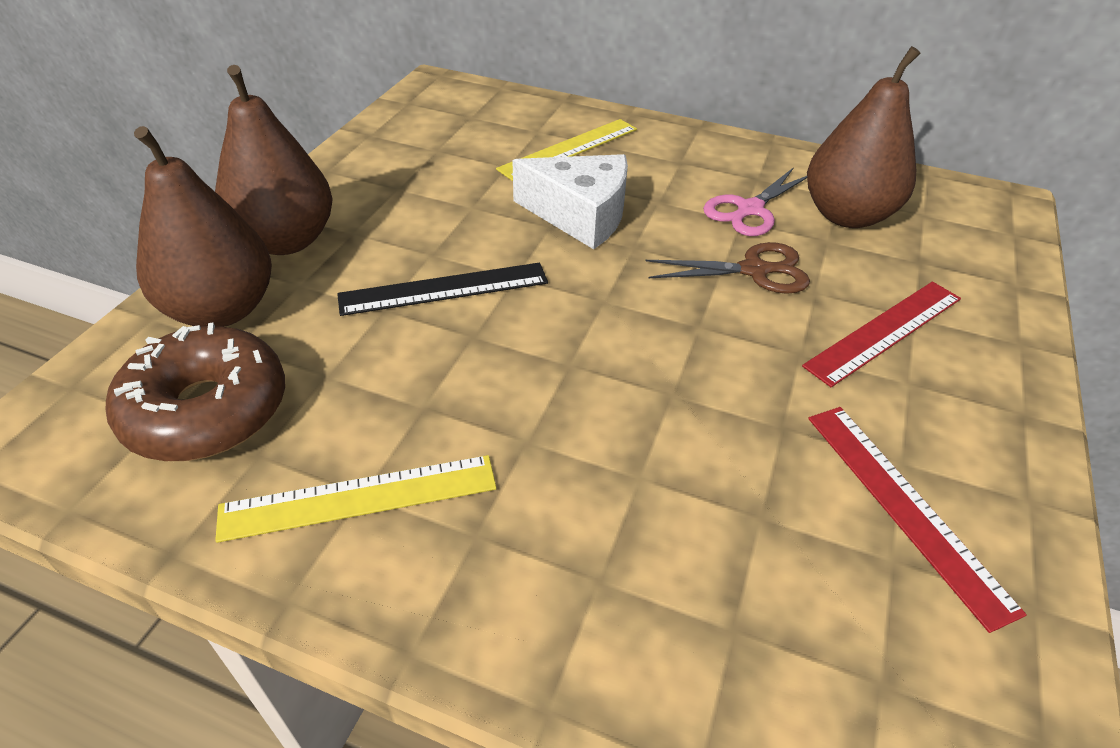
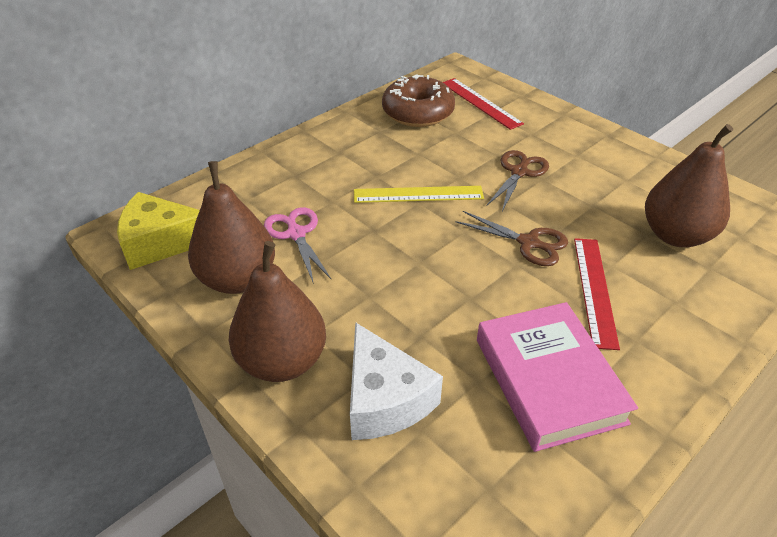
black ruler: [337,263,548,316] = 1 -> none = 0
brown scissors: [646,242,810,294] = 1 -> [455,211,568,266] [487,150,549,211] = 2
pink book: none = 0 -> [477,302,638,452] = 1
yellow cheese: none = 0 -> [117,192,200,270] = 1
yellow ruler: [215,455,497,543] [496,119,637,181] = 2 -> [354,186,484,203] = 1

